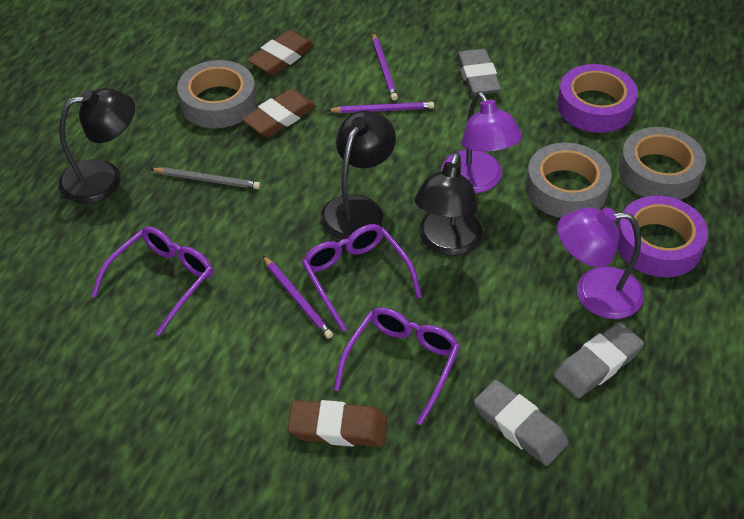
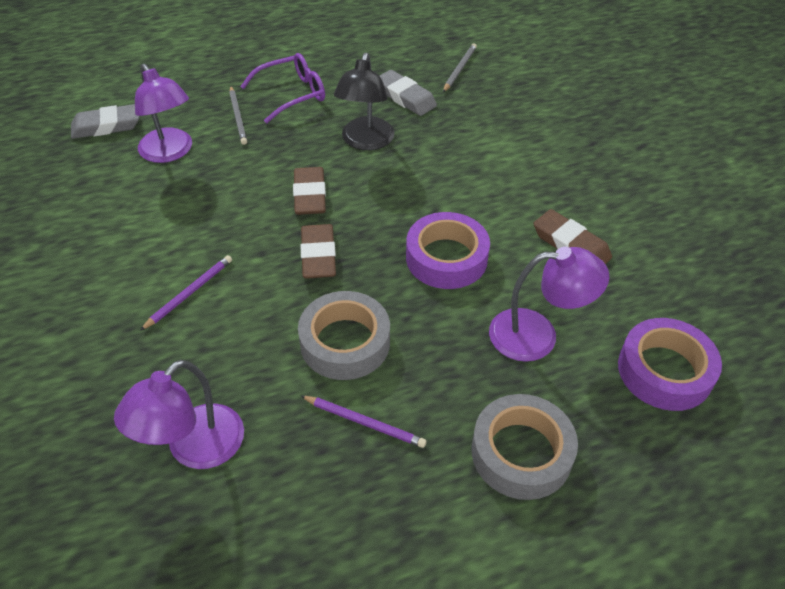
black lamp: [59,88,135,204] [320,111,396,240] [414,152,483,256] = 3 -> [334,53,395,150] = 1
grey eraser: [456,49,501,95] [474,380,569,466] [554,322,644,398] = 3 -> [71,104,139,139] [380,70,437,116] = 2
grey pencil: [151,167,260,189] = 1 -> [229,86,247,145] [443,43,477,92] = 2
grey tape: [177,60,256,128] [526,143,612,218] [619,127,706,200] = 3 -> [298,291,390,380] [472,394,578,500] = 2
purple glasses: [91,226,213,336] [302,224,422,332] [334,307,460,425] = 3 -> [240,53,325,123] = 1
purple lamp: [442,91,523,193] [557,207,644,319] = 2 -> [114,360,244,469] [135,64,192,163] [489,247,609,362] = 3
purple pencil: [263,256,333,339] [327,102,434,113] [372,33,398,100] = 3 -> [140,255,232,331] [301,396,427,448] = 2

